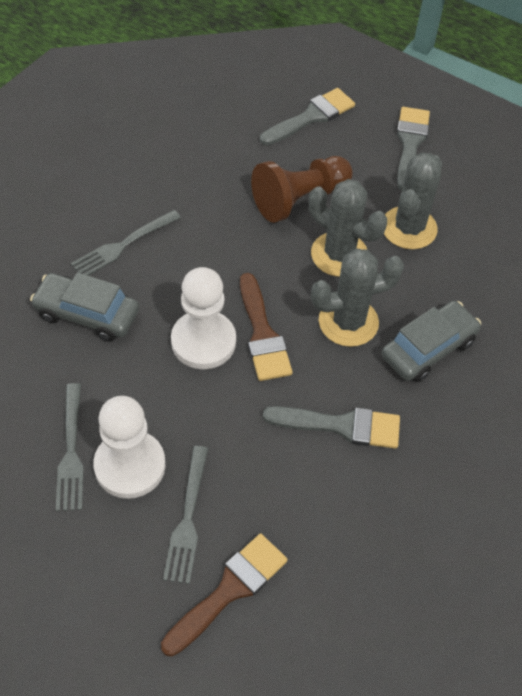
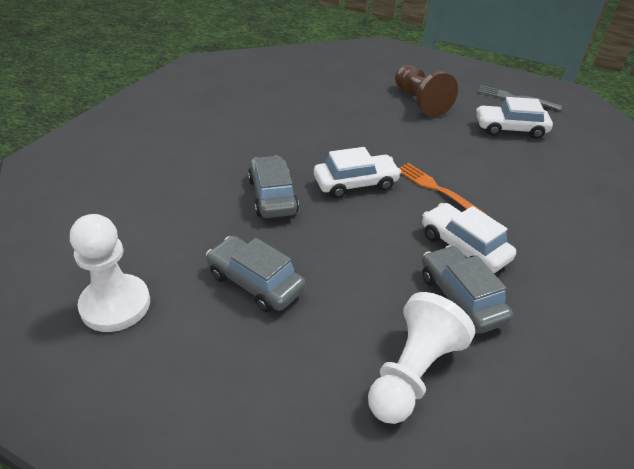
brown brush: [161,533,288,656] [240,273,293,381] = 2 -> none = 0
grey brush: [260,88,355,145] [263,406,400,449] [397,107,430,191] = 3 -> none = 0
grey cactus: [309,179,387,277] [311,249,404,347] [384,152,442,249] = 3 -> none = 0
grey car: [30,272,139,342] [382,301,481,382] = 2 -> [206,236,306,313] [248,156,299,218] [422,245,513,334] = 3
grey fork: [56,383,84,511] [71,210,181,275] [163,446,208,584] = 3 -> [477,85,562,110] = 1
orange fork: none = 0 -> [400,163,486,214] = 1
white car: none = 0 -> [314,147,401,198] [422,203,516,273] [476,97,553,139] = 3

